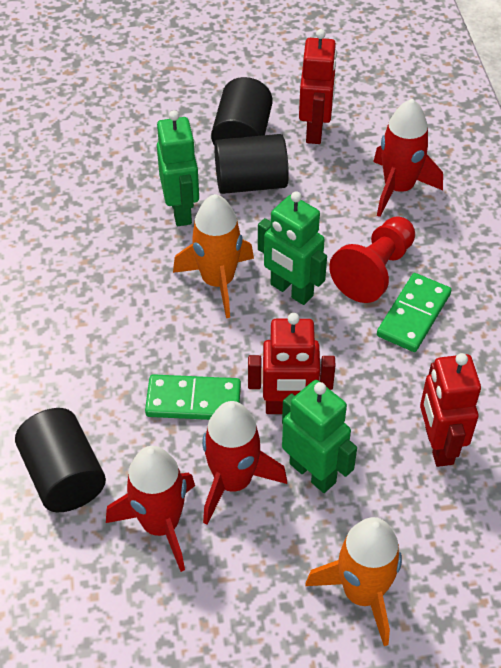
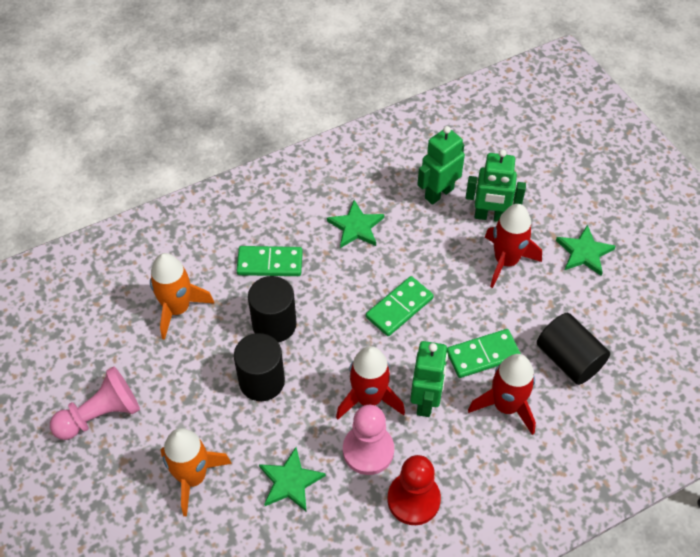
green domino: [145,374,241,420] [377,273,451,352] = 2 -> [237,246,303,276] [366,276,434,336] [447,329,521,378] = 3
green star: none = 0 -> [259,447,326,512] [327,200,384,248] [556,225,616,276] = 3
pink pawn: none = 0 -> [50,366,140,440] [343,405,394,475] = 2
red robot: [248,313,335,414] [299,29,337,144] [420,353,481,467] = 3 -> none = 0

